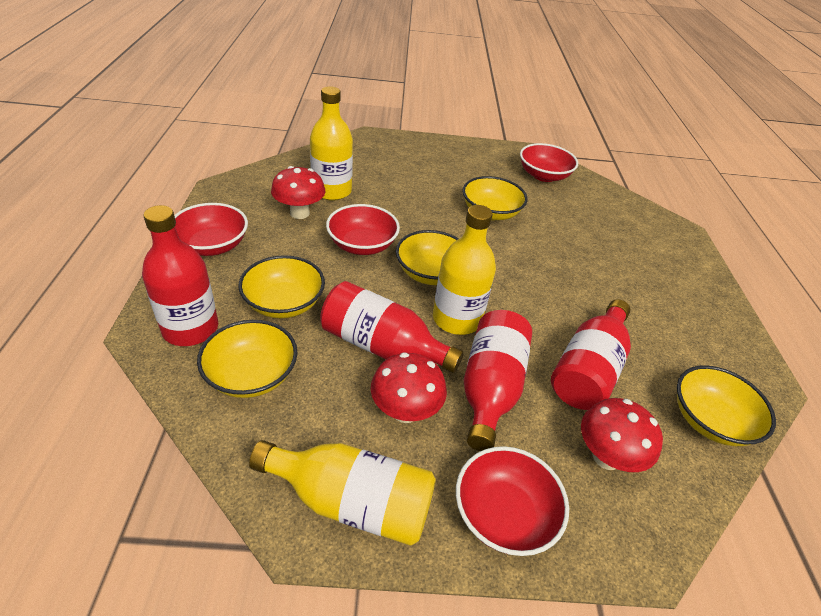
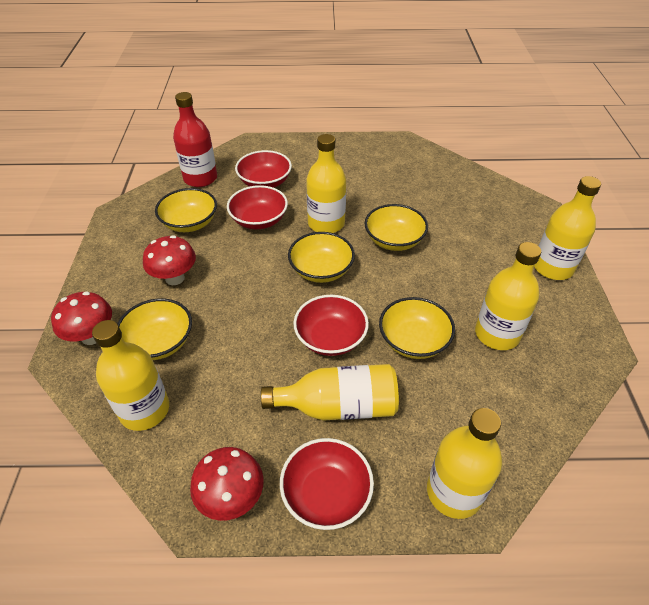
red bottle: [142,205,218,346] [320,281,464,373] [464,310,532,451] [551,299,631,410] = 4 -> [173,92,217,187] = 1
yellow bottle: [249,440,436,546] [310,86,353,201] [433,205,496,335] = 3 -> [92,320,169,431] [261,364,399,421] [306,134,346,233] [427,408,502,519] [475,242,541,350] [534,176,601,280] = 6

